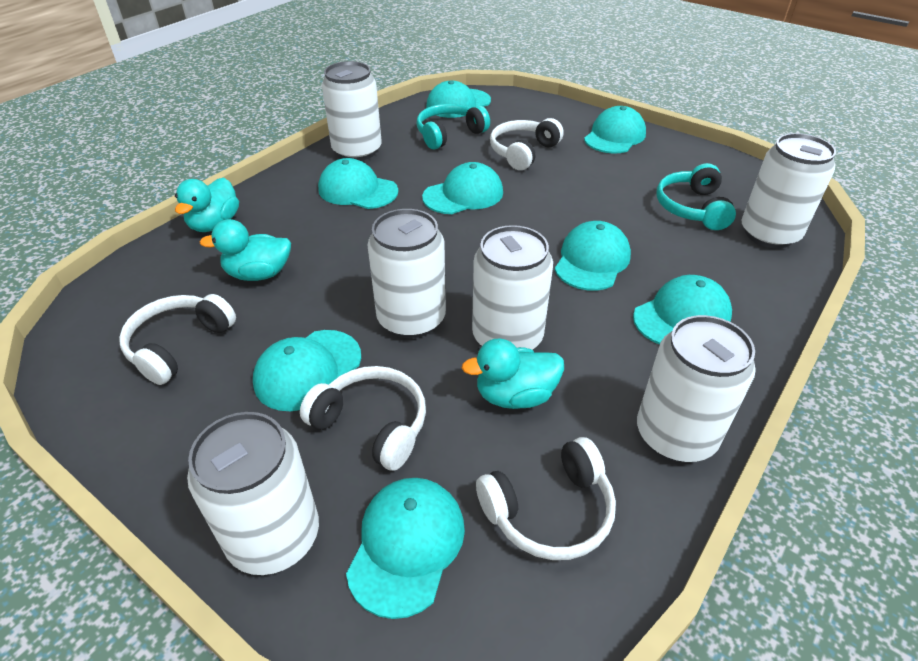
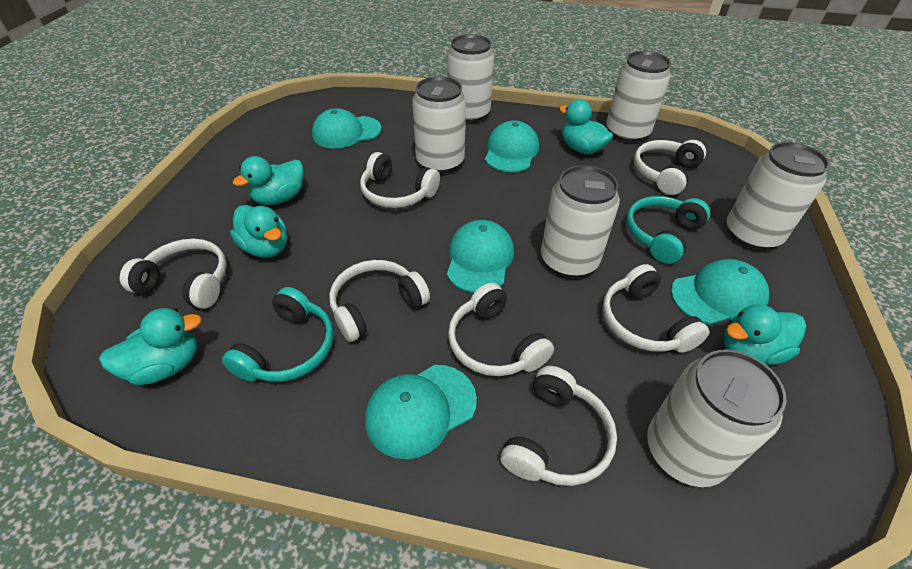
turquoise cap: [253,330,361,411] [318,158,398,209] [346,478,465,619] [422,162,503,214] [426,80,491,118] [555,221,631,291] [584,106,646,154] [633,275,732,345] = 8 -> [312,108,382,148] [365,365,477,459] [447,220,514,293] [485,120,539,172] [671,259,769,325] = 5
turquoise duck: [175,177,239,232] [200,219,291,281] [461,339,564,409] = 3 -> [99,308,202,385] [230,205,287,258] [233,156,303,205] [559,100,613,154] [723,304,806,365] = 5
white headphones: [119,294,236,385] [300,366,426,471] [476,437,616,560] [490,118,564,170] = 4 -> [120,239,227,309] [329,260,430,342] [360,152,440,208] [448,283,554,376] [500,366,617,486] [603,264,710,353] [634,140,706,195] = 7

